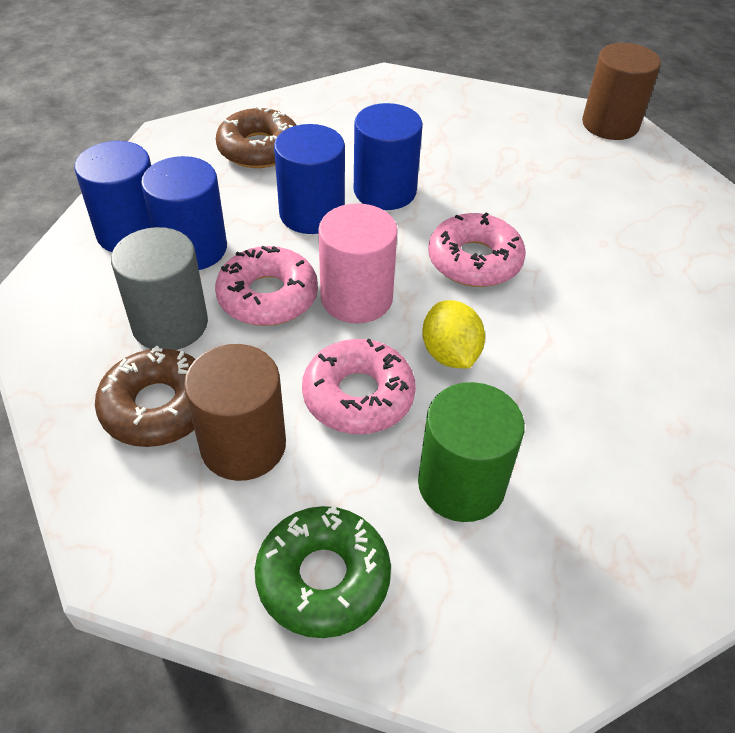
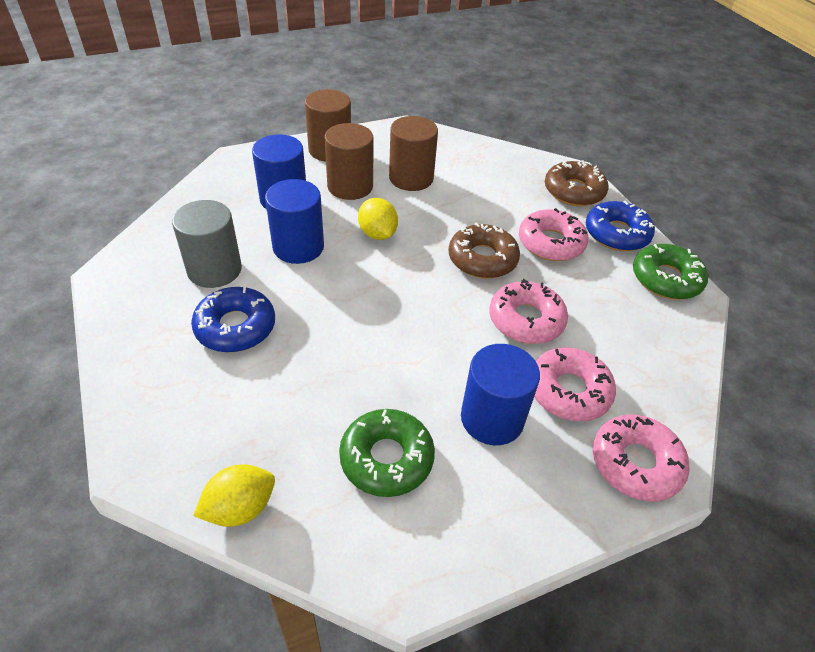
blue cylinder: [74,141,151,252] [141,156,227,270] [274,124,345,234] [354,103,423,210] = 4 -> [252,134,306,209] [265,179,324,264] [461,344,540,445] = 3
blue donut: none = 0 -> [191,287,275,352] [586,201,655,251] = 2
brown cylinder: [184,344,286,481] [582,43,661,140] = 2 -> [305,89,351,162] [324,123,374,200] [389,116,438,191] = 3
green cylinder: [418,382,525,522] = 1 -> none = 0
green donut: [255,506,391,638] = 1 -> [339,409,435,497] [633,244,708,299] = 2
pink cylinder: [318,203,398,323] = 1 -> none = 0
pink donut: [215,246,318,326] [302,339,416,434] [428,212,526,287] = 3 -> [489,279,568,344] [519,208,589,261] [534,347,616,421] [592,414,690,502] = 4
yellow lemon: [422,300,485,369] = 1 -> [193,464,275,527] [358,198,398,240] = 2

